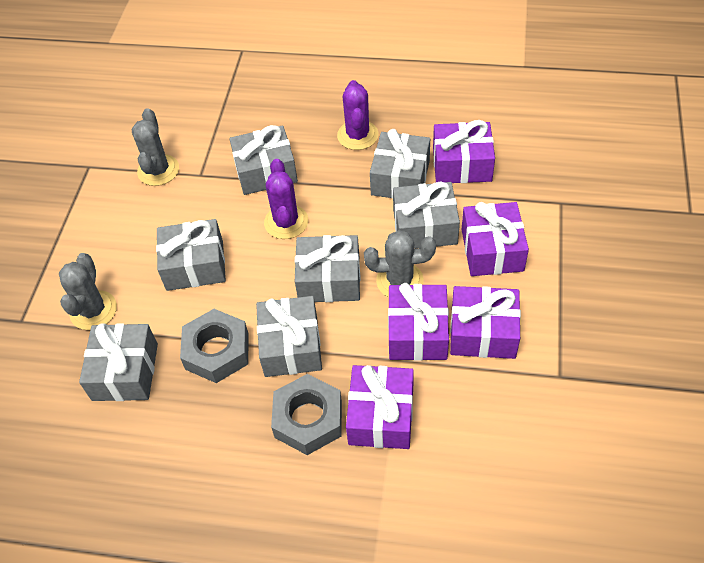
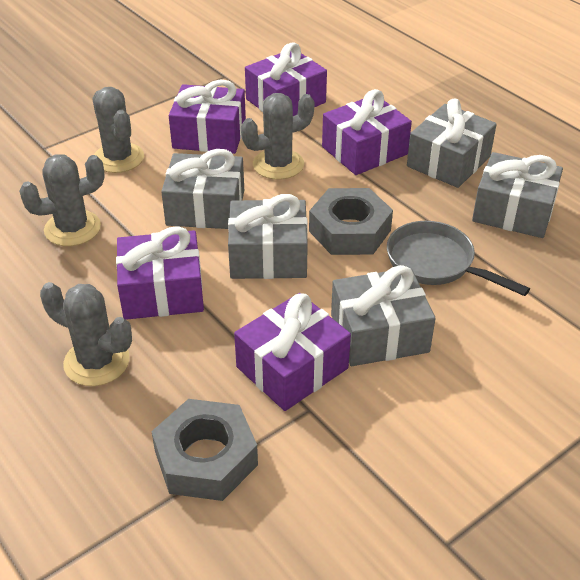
grey cactus: [59,253,117,330] [132,108,179,186] [364,230,436,297] = 3 -> [19,155,105,246] [40,282,132,386] [93,87,144,173] [241,93,315,180] = 4
grey gift: [79,323,158,401] [156,219,226,291] [230,125,298,195] [256,296,322,377] [295,235,360,302] [370,129,430,199] [393,181,460,249] = 7 -> [161,149,244,229] [228,194,308,279] [331,265,436,366] [407,98,497,188] [472,152,563,238] = 5
grey pan: none = 0 -> [387,221,530,296] = 1
purple cactus: [264,159,308,239] [337,80,378,150] = 2 -> none = 0

